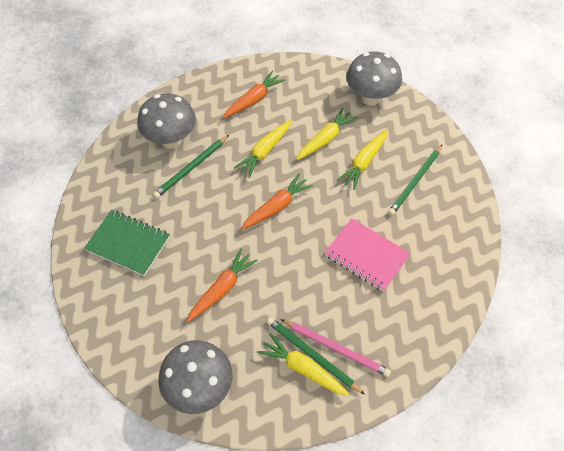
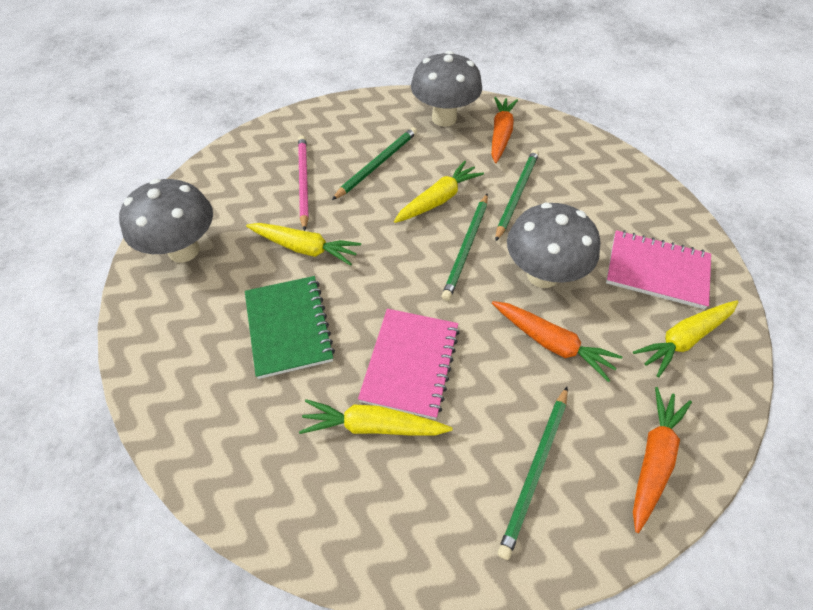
green pencil: [153,135,229,198] [267,317,365,395] [388,145,442,215] = 3 -> [332,127,417,200] [441,193,488,301] [495,150,539,242] [498,386,568,560] = 4
pink notebook: [325,218,411,292] = 1 -> [358,309,460,420] [606,230,711,309] = 2

